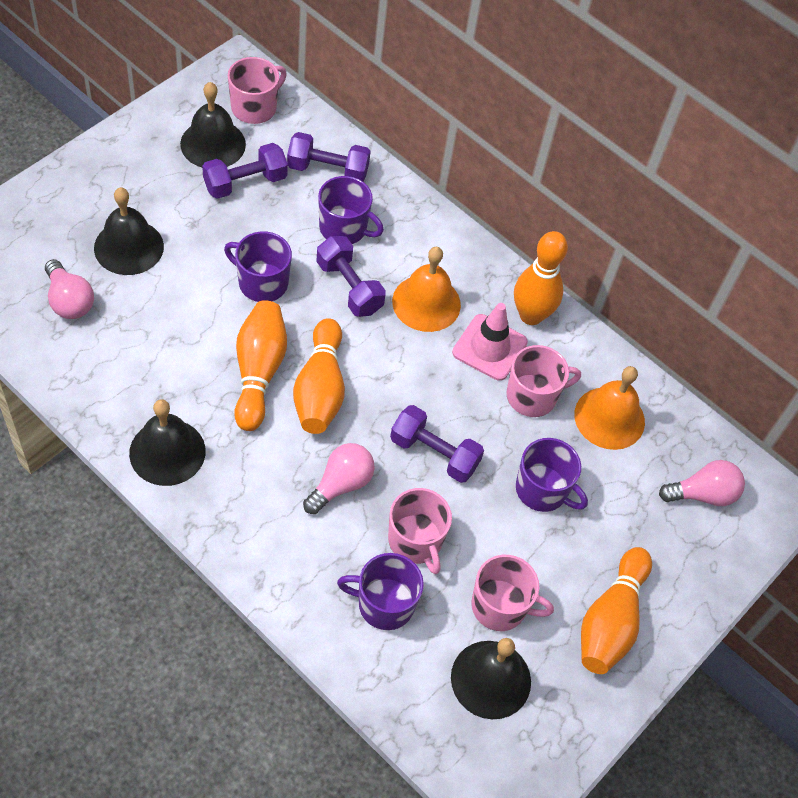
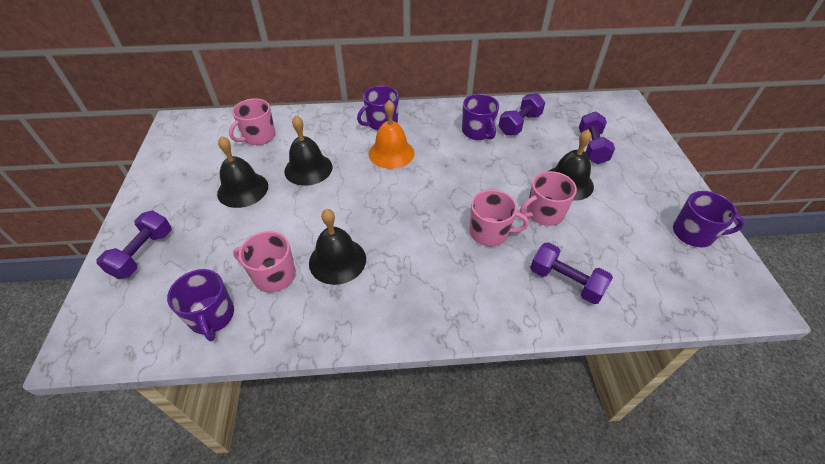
orange bell: [392,247,461,332] [574,366,645,450] = 2 -> [369,100,414,169] = 1
orange bowling pin: [234,300,287,431] [293,318,345,434] [514,231,568,325] [581,547,652,674] = 4 -> none = 0
pink light bulb: [45,259,94,319] [303,443,375,514] [659,460,745,506] = 3 -> none = 0
pink traffic cone: [452,303,528,381] = 1 -> none = 0

